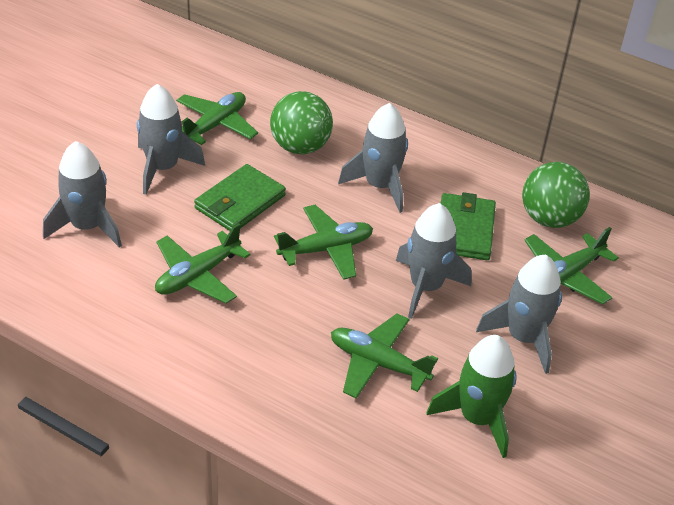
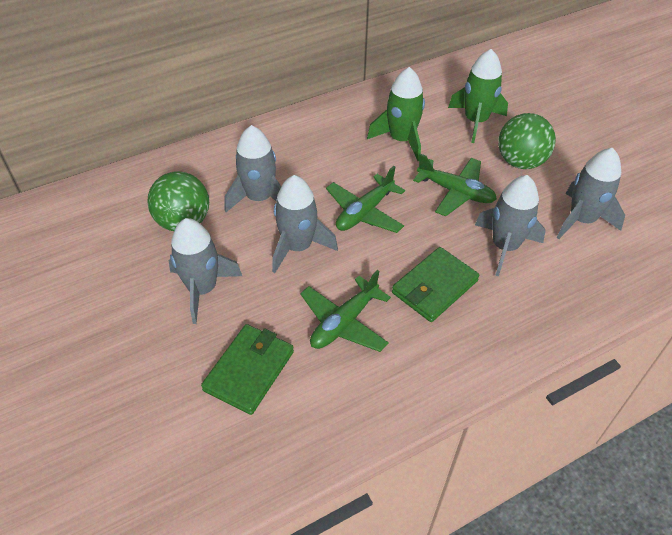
green plane: [155,223,250,304] [176,92,258,145] [274,205,373,280] [331,314,438,399] [524,227,619,304] = 5 -> [300,270,391,352] [326,166,405,233] [413,154,497,217] = 3
green rocket: [427,335,517,458] = 1 -> [367,67,425,161] [448,49,508,143] = 2

